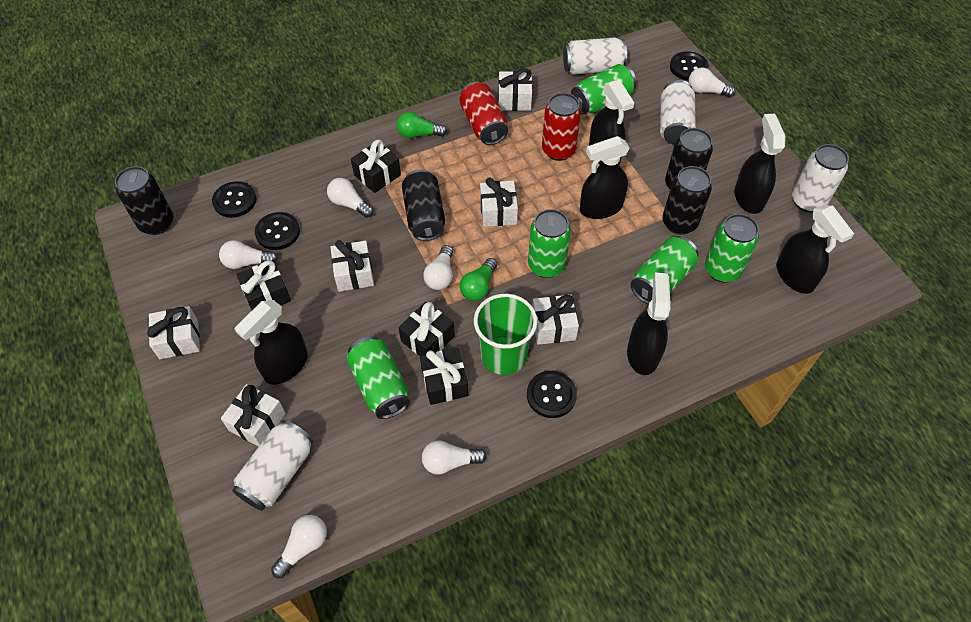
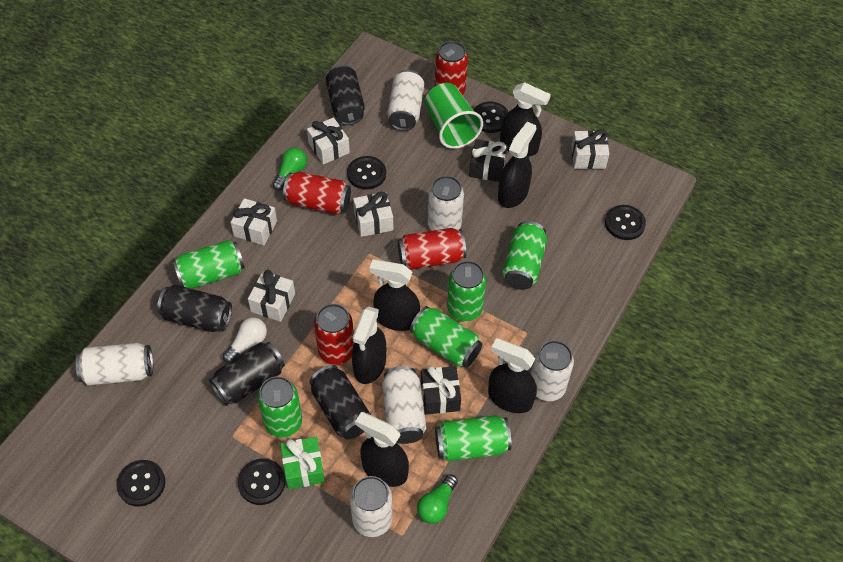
black button: [212,181,256,218] [255,212,300,250] [527,371,577,418] [670,51,709,81] = 4 -> [116,460,165,507] [238,458,285,505] [347,156,386,190] [474,102,508,133] [605,205,646,240] = 5
black gift: [236,260,291,310] [351,140,401,193] [398,302,455,356] [420,348,468,405] = 4 -> [421,366,461,415] [469,139,508,182] = 2
green can: [347,336,410,419] [528,209,571,278] [571,64,636,114] [630,236,698,305] [705,214,759,283] = 5 -> [172,240,245,289] [258,376,302,438] [410,306,482,367] [435,416,512,461] [447,261,486,322] [502,221,547,290] = 6
green gift: none = 0 -> [280,437,325,490] = 1
red can: [459,82,508,145] [542,93,581,161] = 2 -> [283,172,351,214] [314,304,354,365] [398,228,466,270] [435,41,468,95] = 4
white can: [232,420,313,511] [563,37,627,75] [660,80,696,145] [792,144,849,213] = 4 -> [76,343,153,386] [350,476,393,537] [382,366,426,444] [387,70,424,131] [428,176,464,231] [531,340,574,401] = 6
white gift: [147,306,200,359] [221,384,285,447] [330,240,374,292] [480,178,518,227] [498,68,533,111] [532,294,579,345] = 6 -> [230,198,277,245] [248,270,295,322] [307,117,350,164] [353,192,393,237] [571,129,609,169] = 5
white light bulb: [219,240,278,269] [271,515,327,578] [327,178,373,218] [422,440,487,474] [423,245,453,290] [688,68,735,98] = 6 -> [223,317,267,363] = 1

